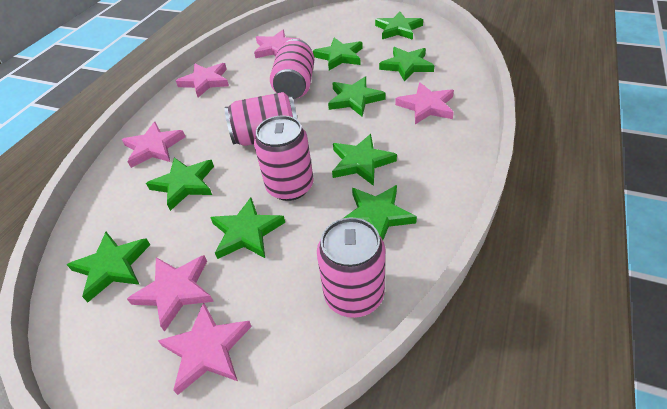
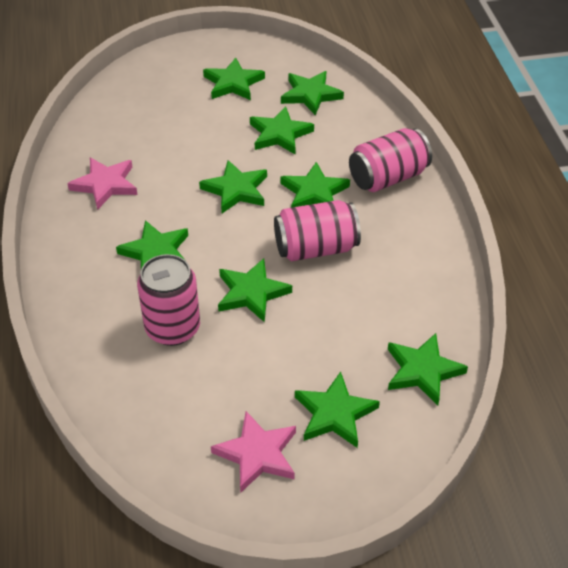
pink can: [225,92,297,146] [254,115,314,201] [270,39,314,99] [317,218,385,318] = 4 -> [137,254,200,346] [274,200,361,261] [349,128,432,192] = 3
pink star: [122,122,185,168] [127,255,214,332] [158,302,252,395] [176,63,229,98] [254,30,301,58] [395,82,454,124] = 6 -> [67,158,138,210] [211,411,296,493] = 2

